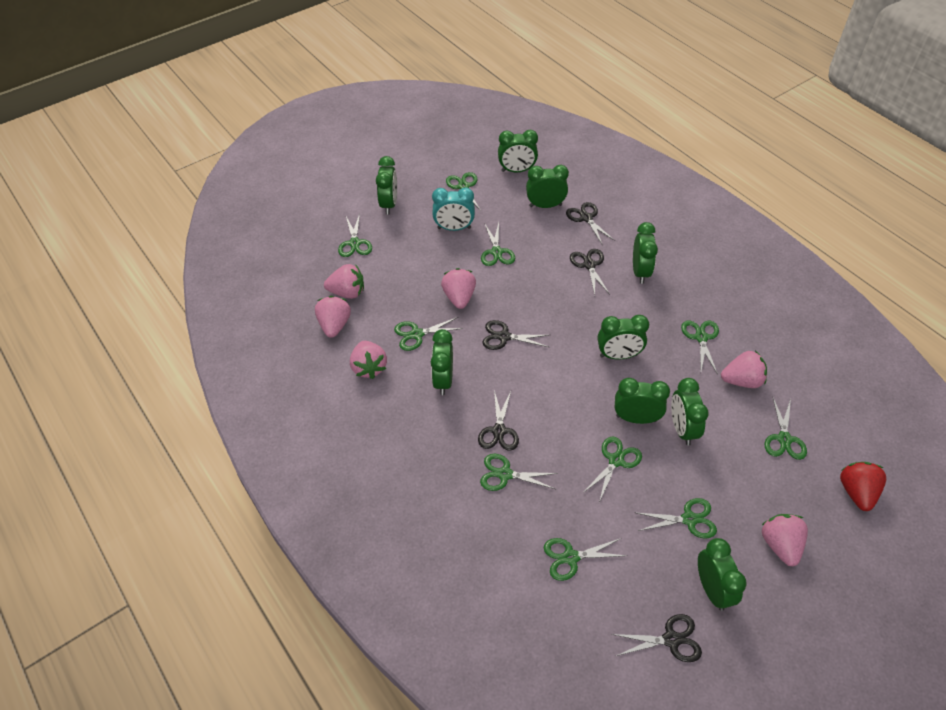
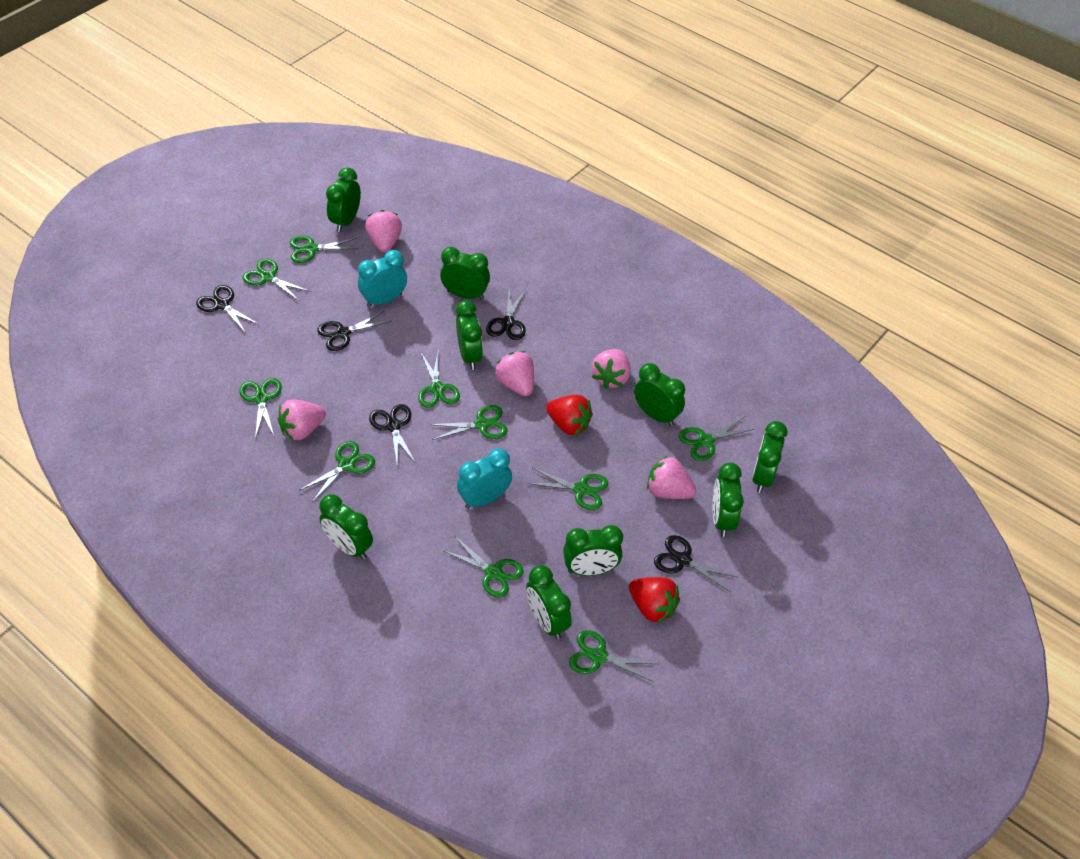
pink strawberry: [315,296,351,338] [324,264,364,299] [350,341,387,379] [441,268,476,309] [721,351,767,388] [762,514,808,566] = 6 -> [278,400,326,441] [365,210,402,253] [495,351,534,396] [592,349,630,389] [647,456,696,499] = 5
red strawberry: [840,462,886,511] = 1 -> [546,395,593,435] [629,577,680,623] = 2
turquoise clock: [432,187,475,231] = 1 -> [358,250,407,307] [457,448,512,509] = 2

